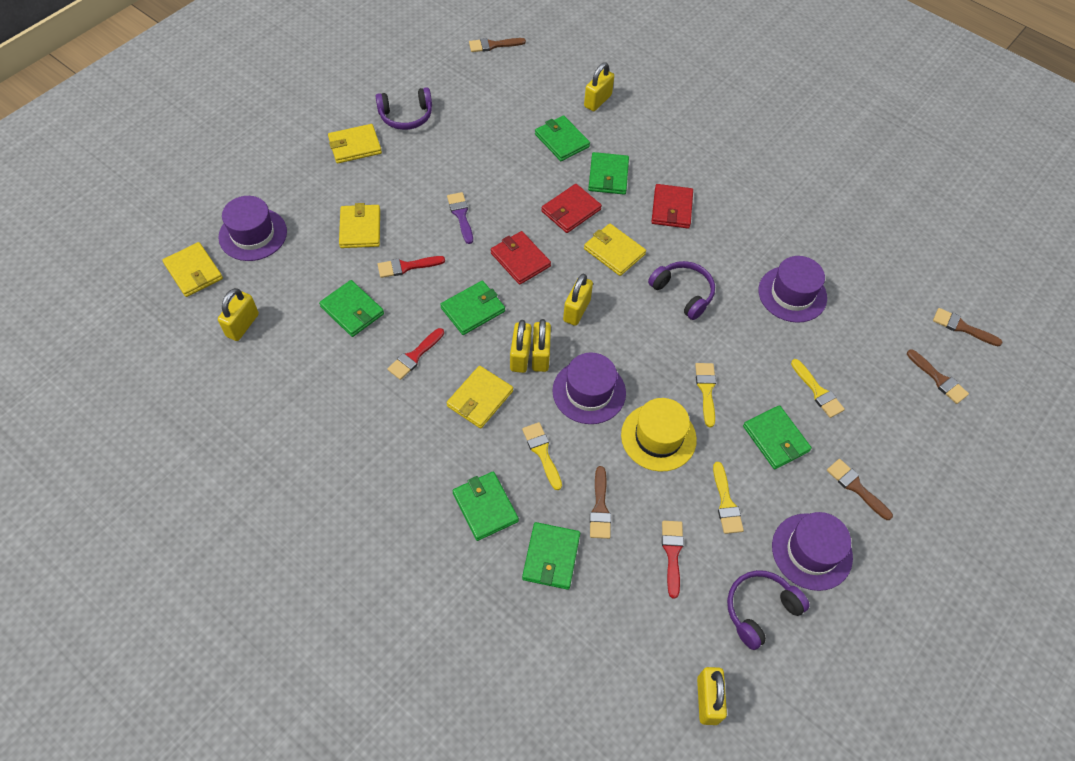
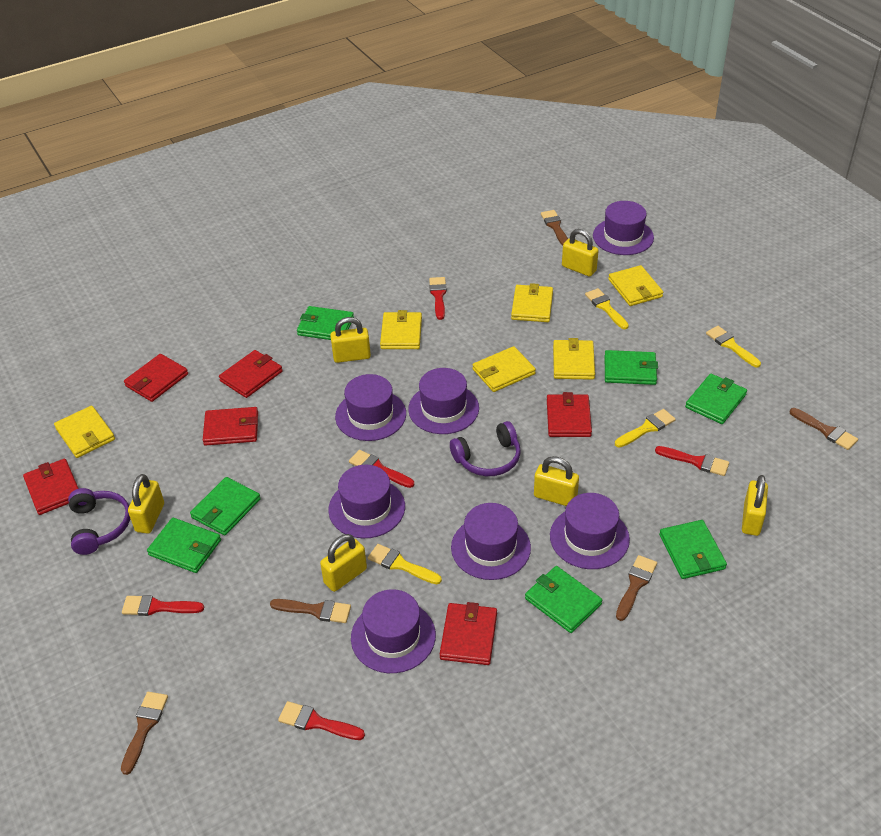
purple brush: [447,192,473,244] = 1 -> none = 0
purple hat: [218,196,287,261] [552,352,626,424] [759,256,827,323] [772,512,853,591] = 4 -> [328,465,405,538] [335,374,406,441] [351,589,436,673] [408,368,479,434] [451,503,531,580] [550,493,630,569] [593,201,654,255] = 7
purple headphones: [375,87,432,130] [648,261,715,320] [727,570,809,650] = 3 -> [68,488,130,555] [450,421,521,476] = 2
red brush: [378,256,445,278] [387,328,444,380] [662,521,684,599] = 3 -> [122,595,204,616] [278,701,365,740] [349,450,414,488] [429,277,447,320] [655,446,729,476] = 5
red wallet: [491,231,551,285] [541,184,602,233] [652,184,693,228] = 3 -> [23,459,79,515] [124,354,188,402] [203,407,258,446] [219,350,283,398] [440,602,497,665] [547,392,592,437] = 6
yellow hat: [621,398,697,472] = 1 -> none = 0
yellow wallet: [162,242,223,297] [328,124,382,163] [339,203,380,248] [447,366,513,429] [584,224,646,276] = 5 -> [54,406,115,458] [380,310,422,349] [472,346,536,392] [511,283,553,322] [553,338,595,380] [608,265,663,306] = 6

